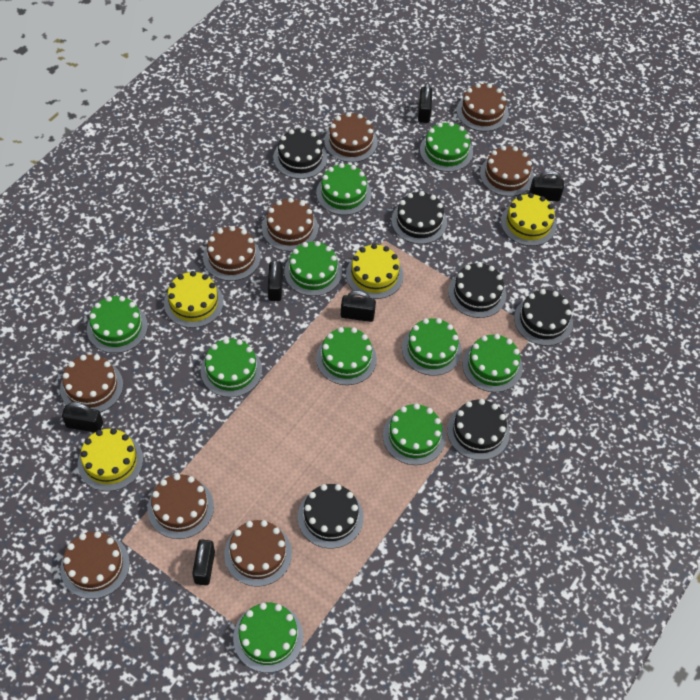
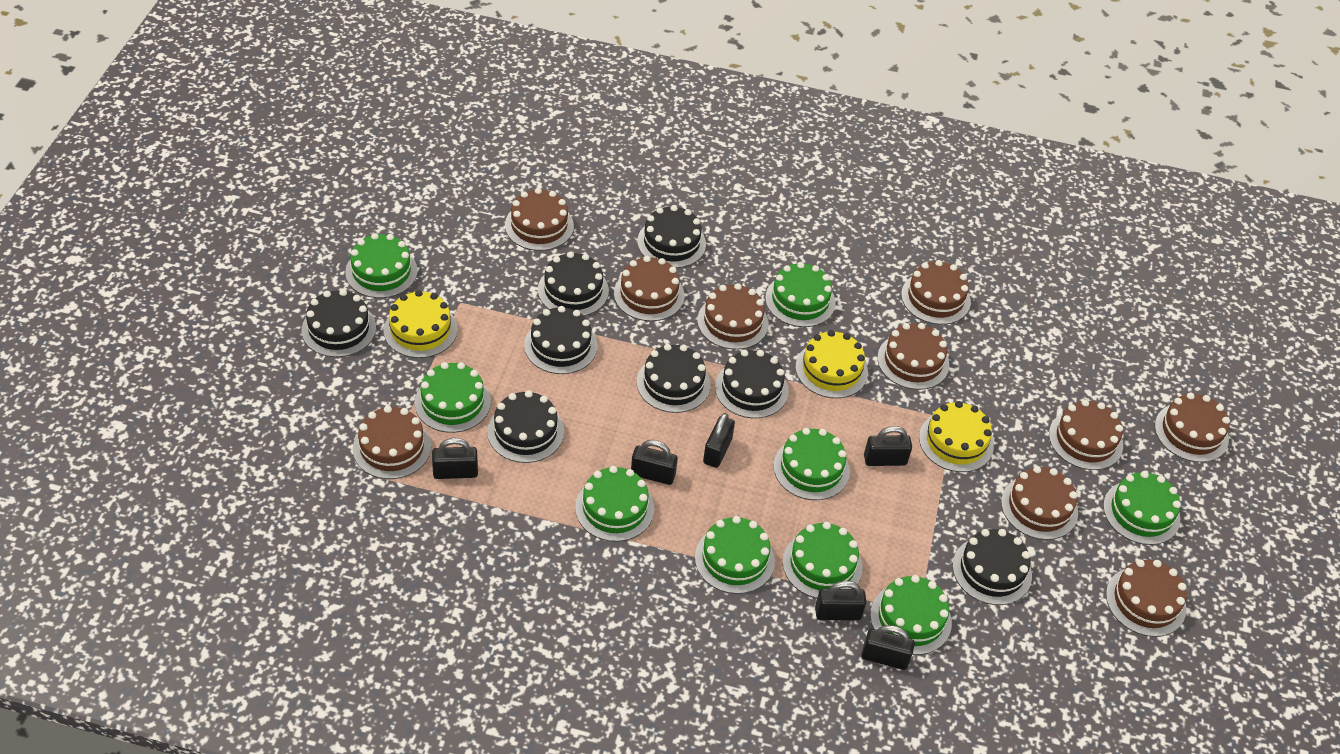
black cake: [273,128,327,179] [298,484,364,549] [391,191,447,244] [447,399,510,460] [448,262,506,318] [514,289,573,346] = 6 -> [302,289,376,357] [487,390,564,463] [524,306,597,374] [538,252,609,316] [637,205,706,268] [637,344,711,413] [715,350,789,418] [952,529,1032,605] = 8
brown cake: [60,355,123,412] [60,531,130,599] [147,474,214,539] [203,226,261,281] [224,520,292,587] [262,198,318,251] [324,112,378,162] [457,83,509,132] [480,146,534,196] = 9 -> [353,406,431,479] [505,188,574,251] [614,256,684,321] [697,283,769,350] [877,323,949,390] [901,260,971,325] [1001,466,1078,540] [1049,399,1123,470] [1106,559,1187,637] [1155,393,1230,462] = 10
green cake: [87,296,148,353] [201,338,262,397] [233,603,303,673] [284,241,342,296] [316,163,371,215] [316,327,377,385] [383,403,446,465] [402,318,462,376] [420,122,473,172] [462,334,523,392] = 10 -> [345,233,418,298] [415,362,491,433] [575,466,654,542] [695,516,775,594] [765,262,835,327] [773,428,850,500] [783,522,862,598] [870,575,952,655] [1103,471,1181,545] = 9
yellow cake: [78,428,143,491] [164,271,224,328] [346,244,404,299] [501,193,557,246] = 4 -> [384,290,457,358] [796,330,868,398] [919,401,994,472] = 3

